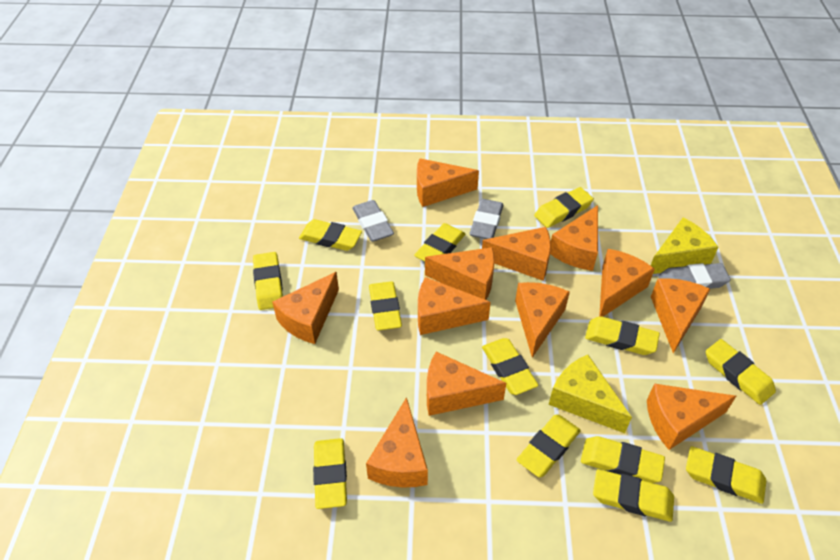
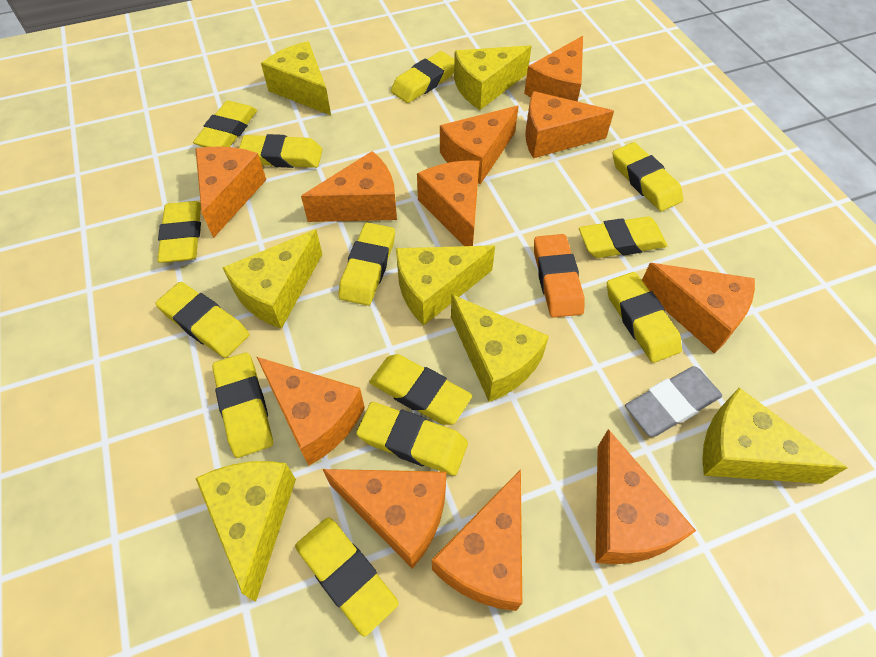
grey eraser: [352,200,394,242] [469,199,504,239] [658,263,730,289] = 3 -> [625,366,722,437] = 1
orange cheese: [272,272,339,344] [366,397,428,488] [417,158,479,207] [418,277,491,335] [425,247,495,300] [427,352,506,416] [482,227,551,281] [515,282,570,358] [550,205,598,271] [599,249,655,317] [647,384,736,450] [651,278,710,353] = 12 -> [195,146,266,238] [257,357,365,465] [301,151,397,222] [323,469,446,569] [417,161,479,246] [432,469,522,611] [440,106,519,184] [524,36,583,101] [525,91,614,158] [595,429,696,564] [642,263,755,354] = 11
orange eraser: none = 0 -> [534,234,584,318] = 1
yellow cheese: [549,355,632,433] [651,218,718,274] = 2 -> [195,461,296,602] [222,229,322,329] [261,41,331,115] [396,245,495,325] [451,294,549,402] [454,45,531,110] [702,388,848,484] = 7

